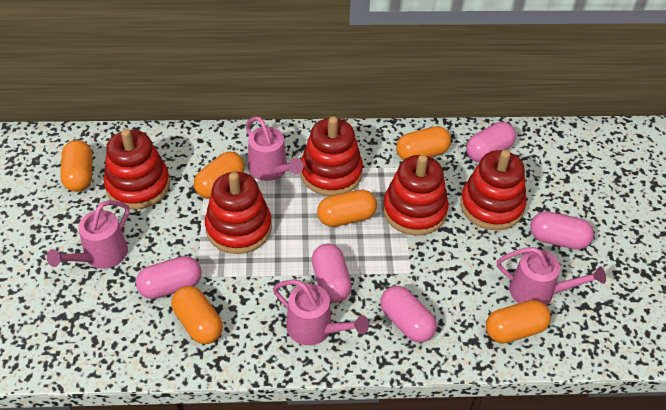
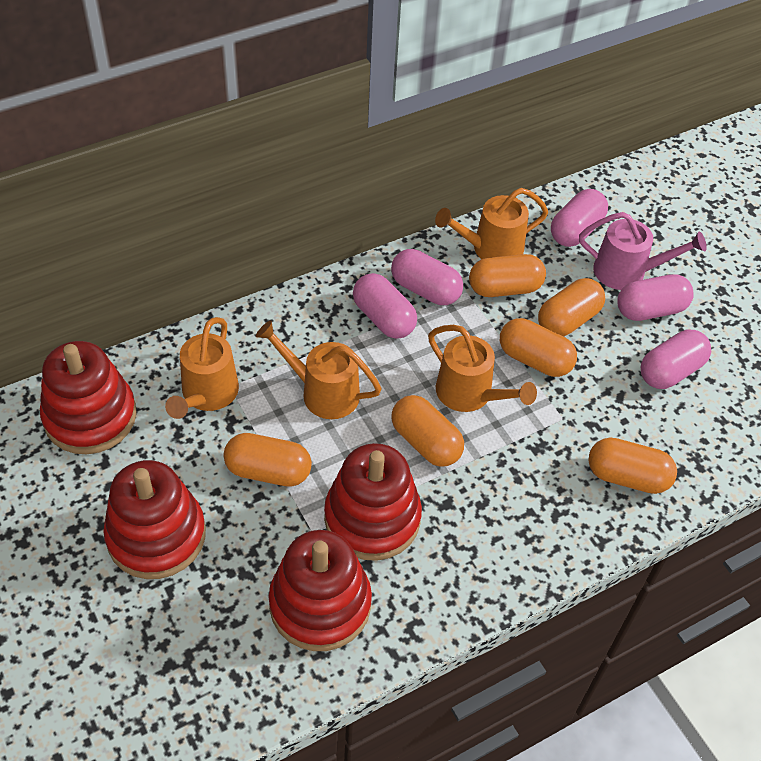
orange watering can: none = 0 -> [165,317,239,419] [256,320,381,419] [428,325,537,412] [435,188,548,259] = 4
pink watering can: [47,200,130,269] [245,116,303,181] [273,280,369,345] [497,247,606,305] = 4 -> [579,212,707,290] = 1
red stacking toy: [104,129,170,210] [205,172,272,254] [300,117,363,196] [383,155,448,236] [460,150,526,230] = 5 -> [40,341,137,454] [103,460,206,579] [269,530,372,651] [324,443,422,561] = 4

